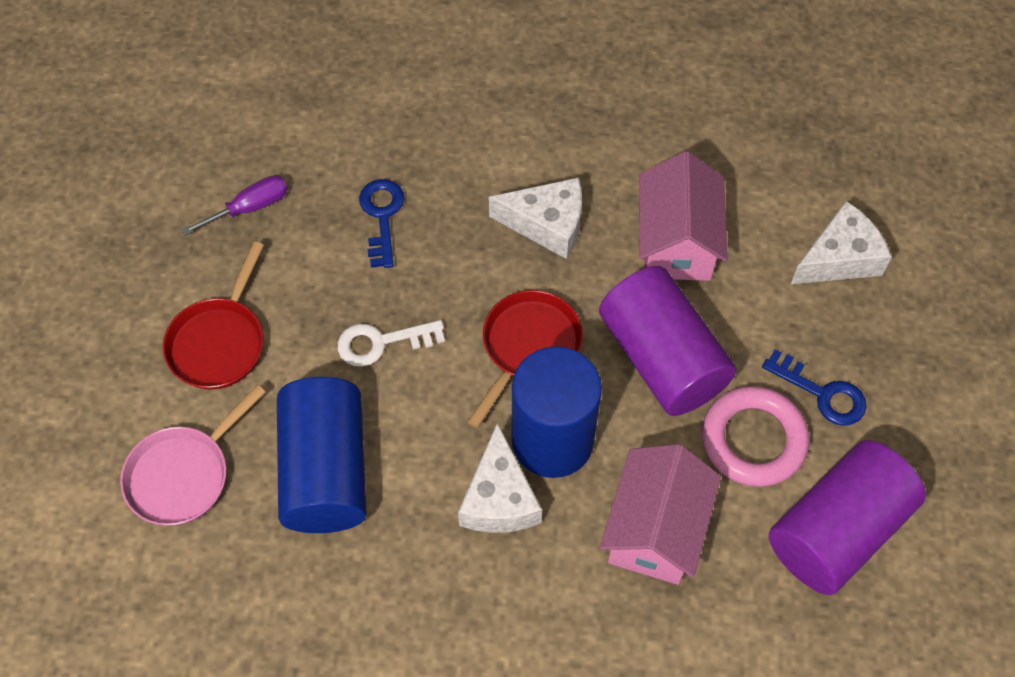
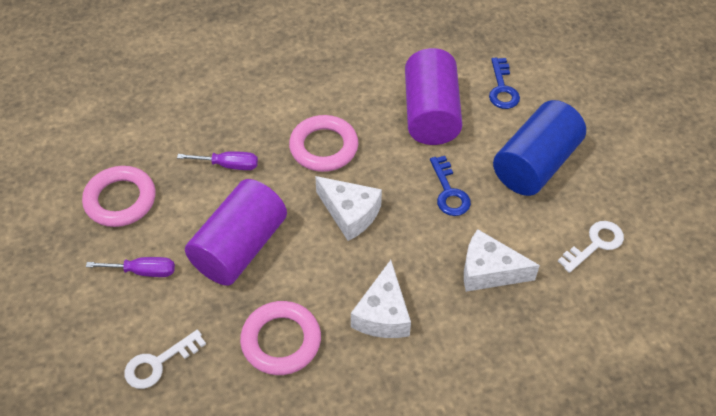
blue cylinder: [277,377,367,533] [511,346,602,478] = 2 -> [493,100,586,196] = 1
pink house: [600,444,721,585] [639,151,727,281] = 2 -> none = 0
pink pan: [120,385,265,526] = 1 -> none = 0
pink ring: [702,386,809,487] = 1 -> [82,166,155,227] [240,301,321,375] [289,115,358,172] = 3
purple screwdriver: [182,175,288,236] = 1 -> [86,257,175,277] [177,151,258,170] = 2
red pan: [163,242,264,389] [468,290,583,428] = 2 -> none = 0
white key: [337,320,445,367] = 1 -> [124,330,206,389] [558,221,624,273] = 2

